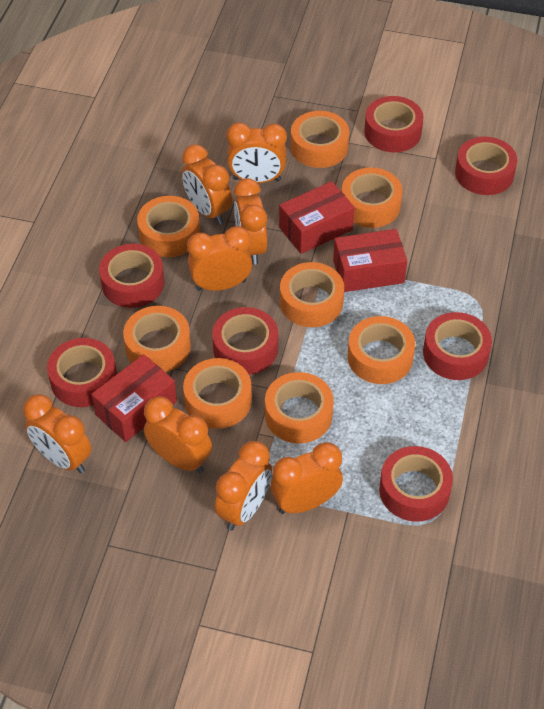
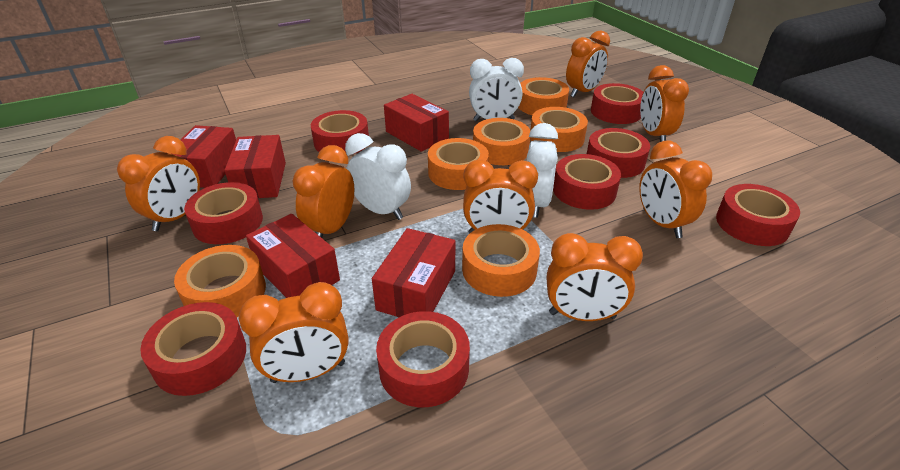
orange tape: [123,306,191,372] [137,196,200,257] [183,358,252,429] [265,372,334,444] [280,262,344,327] [291,111,349,168] [342,167,403,228] [348,316,415,384] = 8 -> [174,245,266,317] [428,138,489,190] [462,224,540,297] [473,118,530,165] [518,77,569,115] [530,107,588,152] = 6
red box: [91,354,177,442] [279,181,355,254] [333,229,407,292] = 3 -> [170,125,236,188] [224,135,286,198] [246,214,340,298] [372,228,455,317] [384,94,449,152] = 5
red tape: [47,338,117,407] [99,244,164,308] [212,307,278,375] [364,96,423,152] [379,446,453,522] [423,312,492,380] [455,137,517,195] = 7 -> [140,302,246,396] [184,182,263,244] [311,110,369,154] [376,311,470,407] [553,154,621,210] [587,128,650,178] [591,83,643,124] [716,184,800,246] = 8
white clock: none = 0 -> [345,133,411,220] [469,58,524,122] [527,123,558,218] = 3

